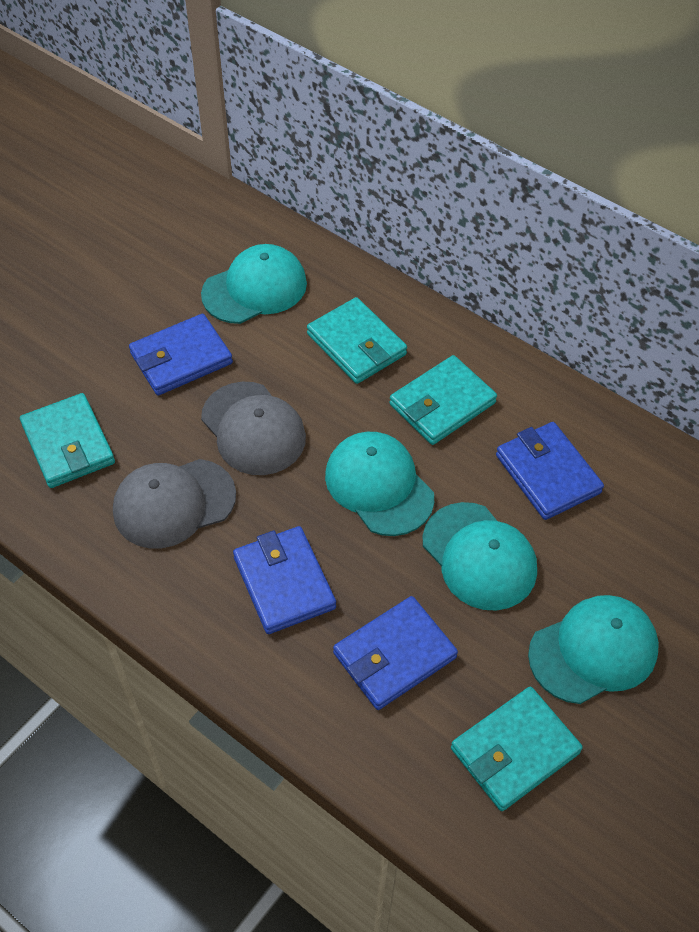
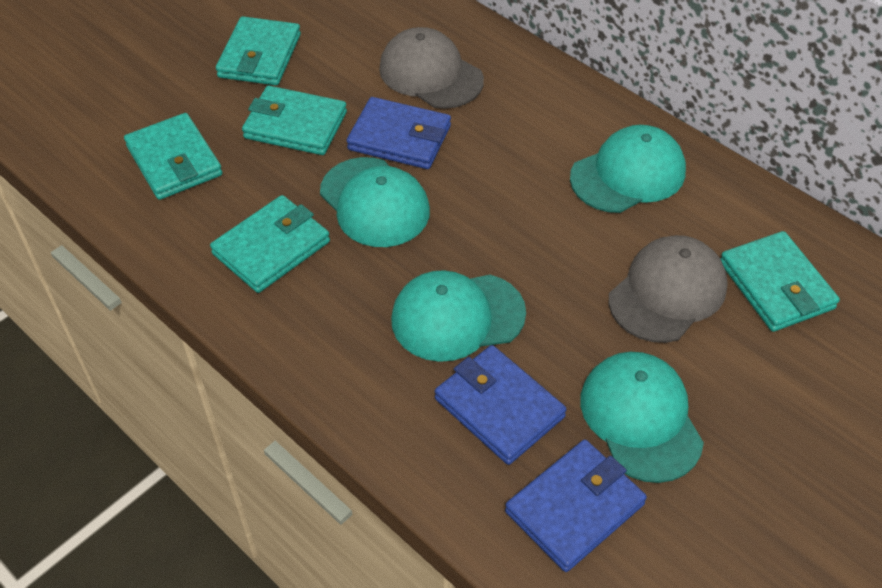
blue wallet: [129,314,233,395] [233,526,336,634] [333,596,458,710] [496,422,604,520] = 4 -> [347,97,451,169] [435,345,567,465] [505,440,647,572] = 3
turquoise wallet: [20,393,115,488] [307,297,407,384] [389,355,497,445] [451,687,583,811] = 4 -> [124,113,222,200] [210,195,330,293] [216,16,301,85] [242,86,347,155] [721,231,840,332] = 5

